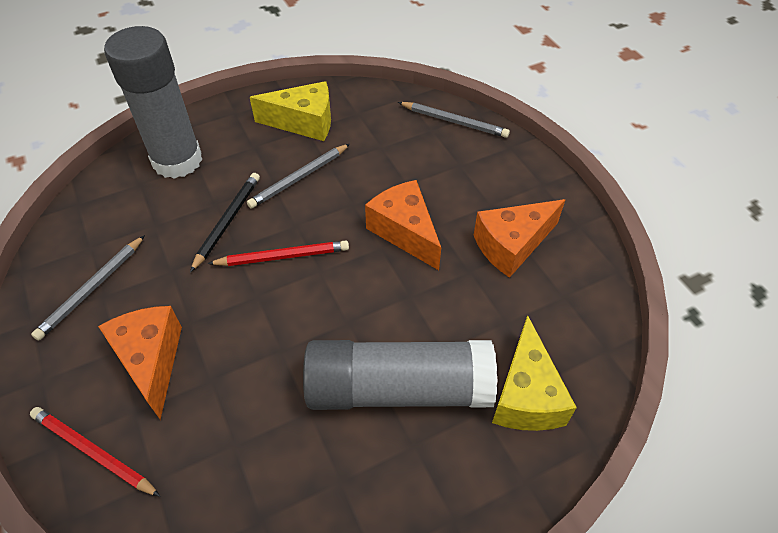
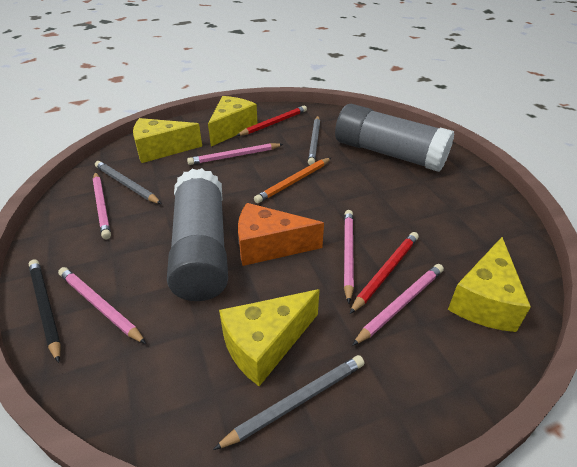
orange cheese: [98,306,182,420] [365,180,441,270] [474,199,565,278] = 3 -> [238,203,324,266] = 1
orange pencil: none = 0 -> [254,158,331,203] = 1
pink pencil: none = 0 -> [58,267,146,344] [93,172,111,239] [187,143,283,165] [344,210,354,304] [352,264,444,346] = 5
yellow cheese: [250,81,331,141] [492,315,577,431] = 2 -> [133,118,202,163] [208,96,258,146] [219,289,320,386] [448,237,531,332] = 4

